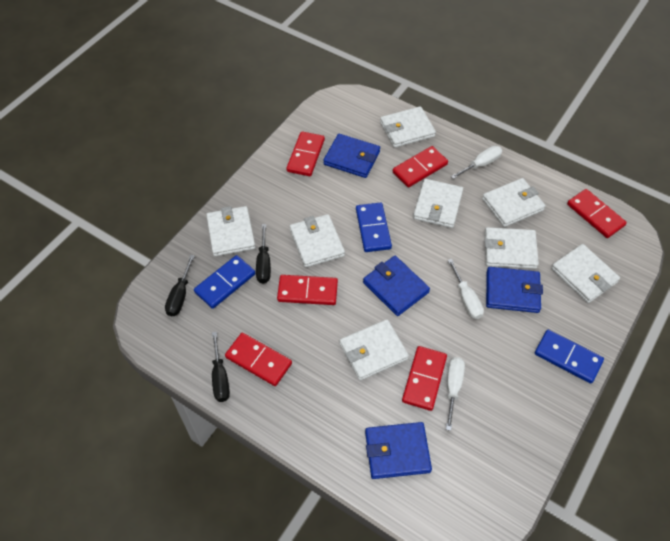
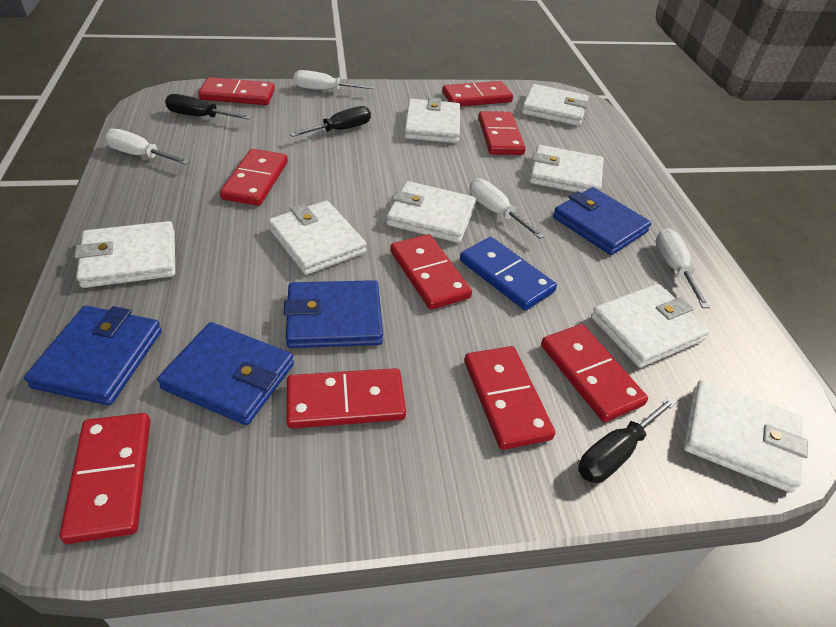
blue domino: [194,255,255,309] [356,203,392,252] [535,330,604,383] = 3 -> [460,237,557,310] = 1
red domino: [225,333,292,386] [277,275,338,305] [286,131,325,176] [393,146,448,187] [402,346,447,411] [567,189,627,238] = 6 -> [59,413,150,544] [198,77,275,105] [220,149,288,206] [286,368,406,428] [390,234,472,310] [442,81,513,107] [464,346,555,450] [478,111,526,155] [541,324,648,422] = 9
white screwdriver: [446,357,465,431] [448,259,484,319] [451,146,503,179] = 3 -> [105,129,190,165] [294,70,375,90] [470,178,545,239] [655,228,710,308] = 4

